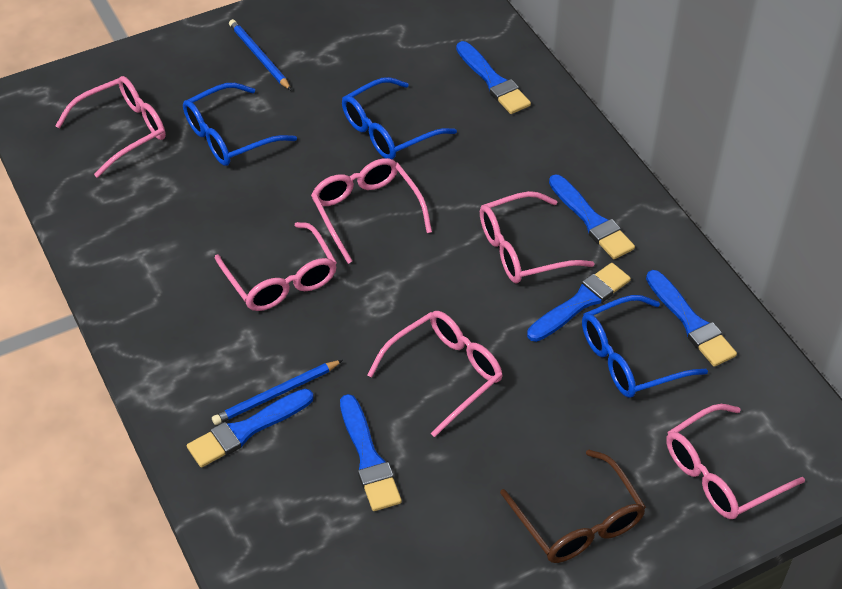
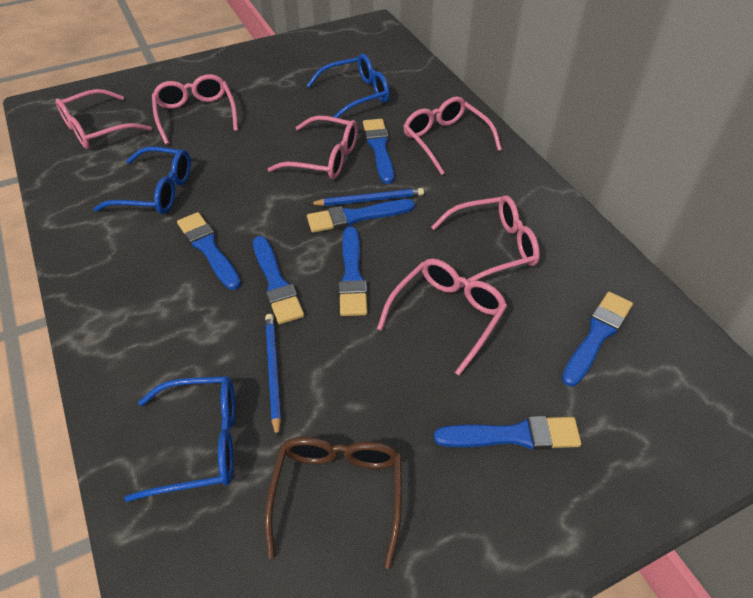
blue brush: [187,389,314,467] [340,394,402,511] [456,41,531,114] [527,263,631,342] [549,174,635,259] [646,270,737,367] = 6 -> [177,212,241,290] [253,236,304,324] [307,199,415,233] [339,227,368,316] [363,119,394,184] [434,416,582,450] [562,292,633,387] = 7

